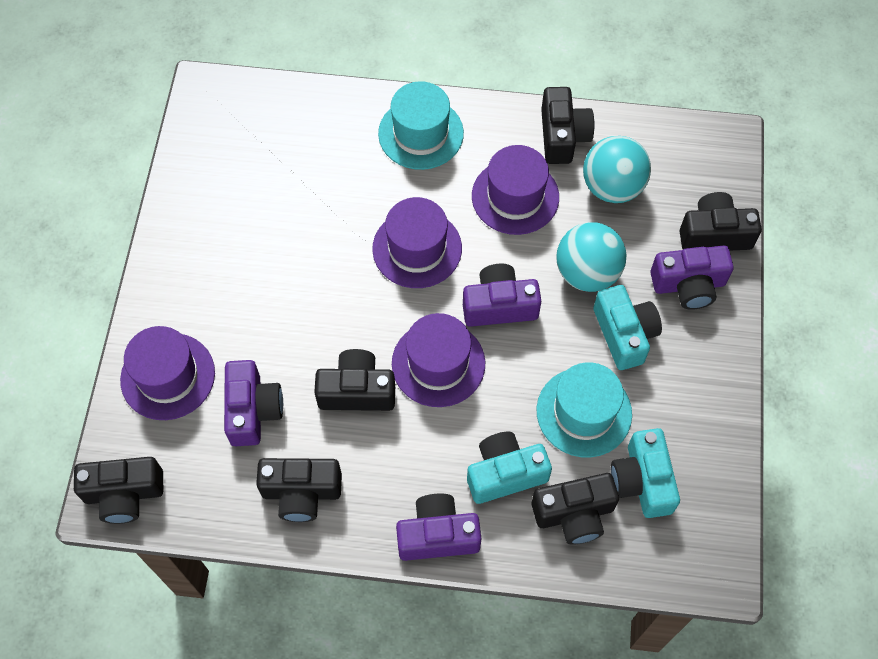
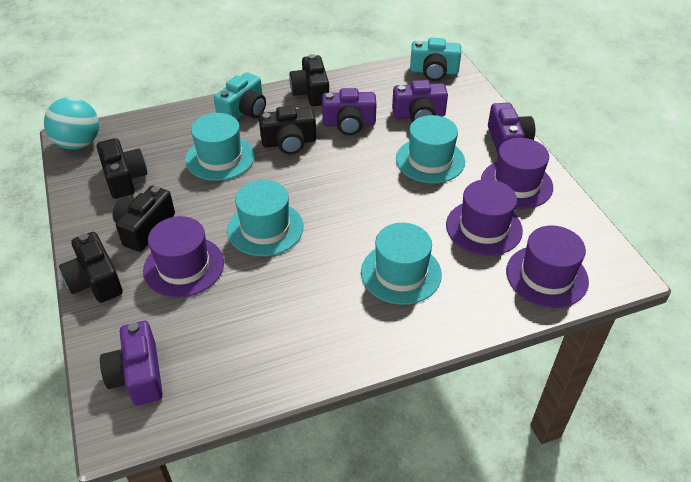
black camera: [74,457,163,524] [256,458,342,522] [314,349,395,411] [532,473,619,545] [541,87,595,164] [680,192,762,251] = 6 -> [59,232,123,303] [97,138,147,199] [113,186,175,252] [259,106,316,154] [289,54,329,106] = 5
turquoise ball: [556,222,627,292] [583,136,651,203] = 2 -> [44,97,99,150] = 1
turquoise camera: [467,432,552,504] [593,285,662,370] [611,428,680,518] = 3 -> [214,72,266,120] [410,38,461,81] = 2
turquoise hat: [378,81,464,170] [537,362,632,457] = 2 -> [185,113,255,181] [227,180,303,256] [361,223,442,305] [396,115,465,183] = 4

